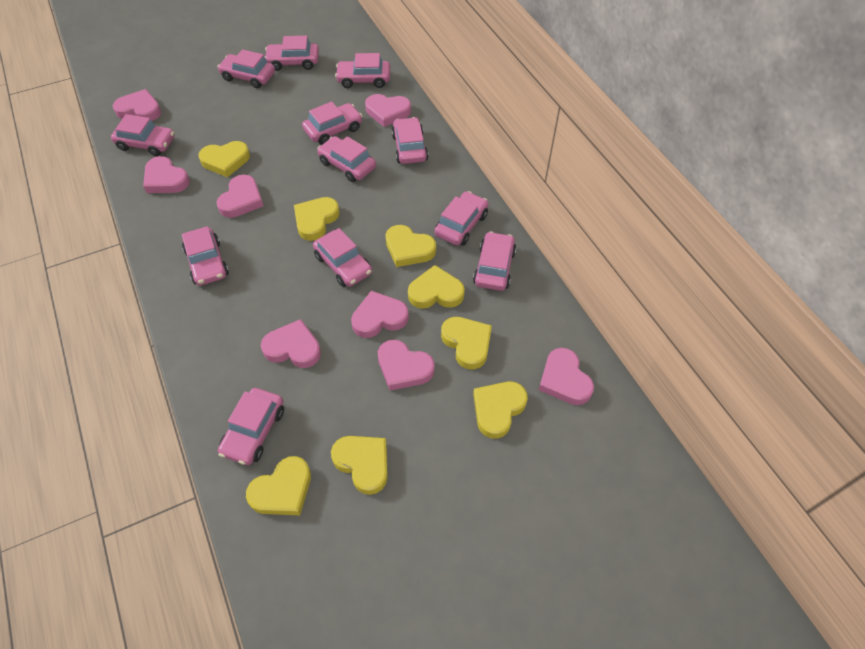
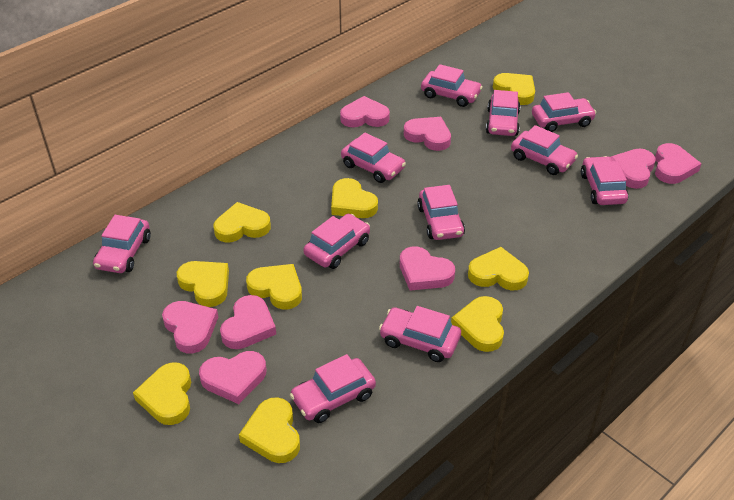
pink car: [111,114,175,156] [182,226,229,286] [218,49,275,88] [218,388,284,465] [264,36,319,71] [302,101,362,145] [313,228,372,287] [317,136,376,182] [335,53,390,88] [391,117,428,164] [435,191,488,246] [473,231,516,291] = 12 -> [93,215,151,273] [290,354,376,423] [303,214,370,269] [341,133,406,183] [379,306,461,362] [417,185,465,240] [421,64,483,107] [486,90,521,136] [511,125,578,175] [532,92,596,132] [581,156,628,205] = 11
yellow heart: [198,141,250,177] [246,456,311,515] [294,197,340,241] [331,436,388,495] [385,225,436,267] [408,265,465,309] [441,317,492,369] [473,382,528,439] = 8 -> [133,362,191,425] [177,261,229,307] [213,202,271,242] [239,397,300,463] [246,264,302,310] [331,178,378,218] [451,296,504,352] [468,247,529,291] [493,73,535,105] = 9

